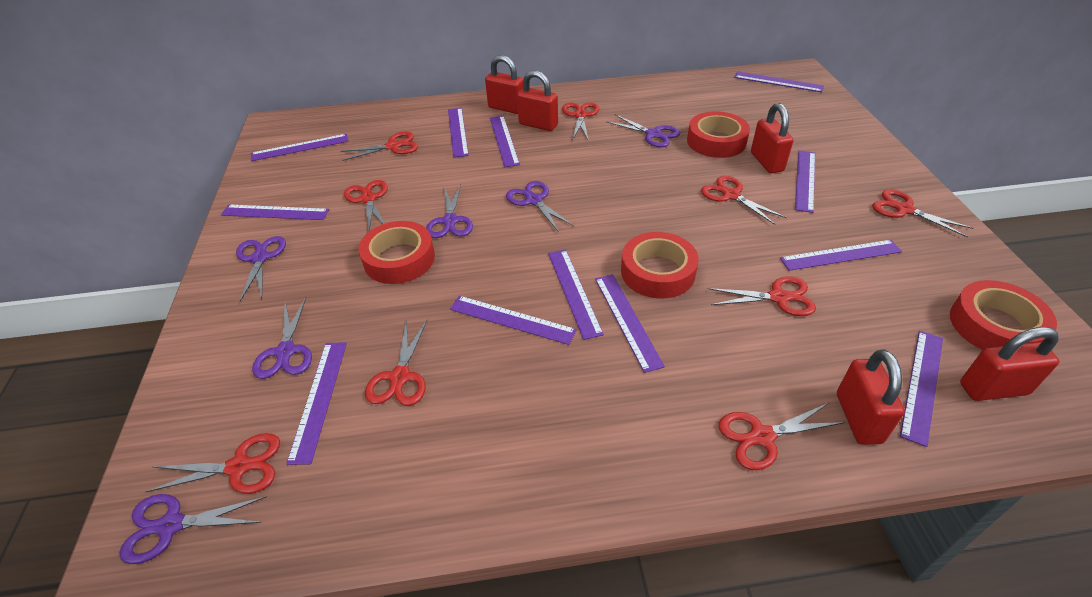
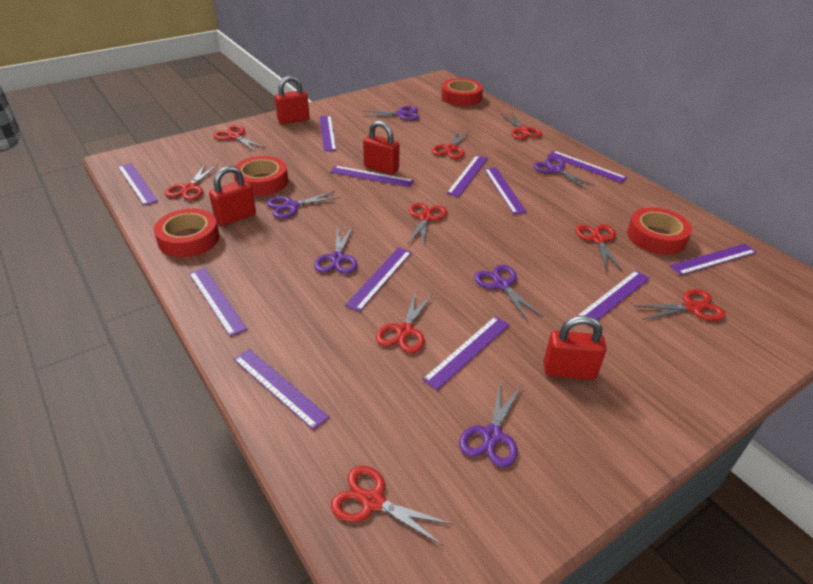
red padlock: [485,55,523,114] [517,71,558,131] [751,103,794,173] [837,350,905,445] [960,327,1059,401] = 5 -> [209,166,256,226] [275,76,309,124] [363,121,400,174] [544,315,607,380] = 4

